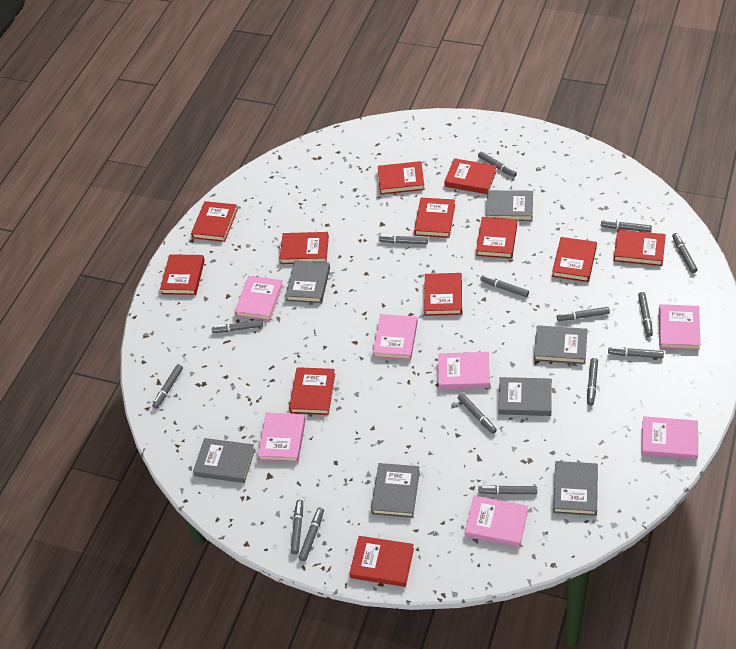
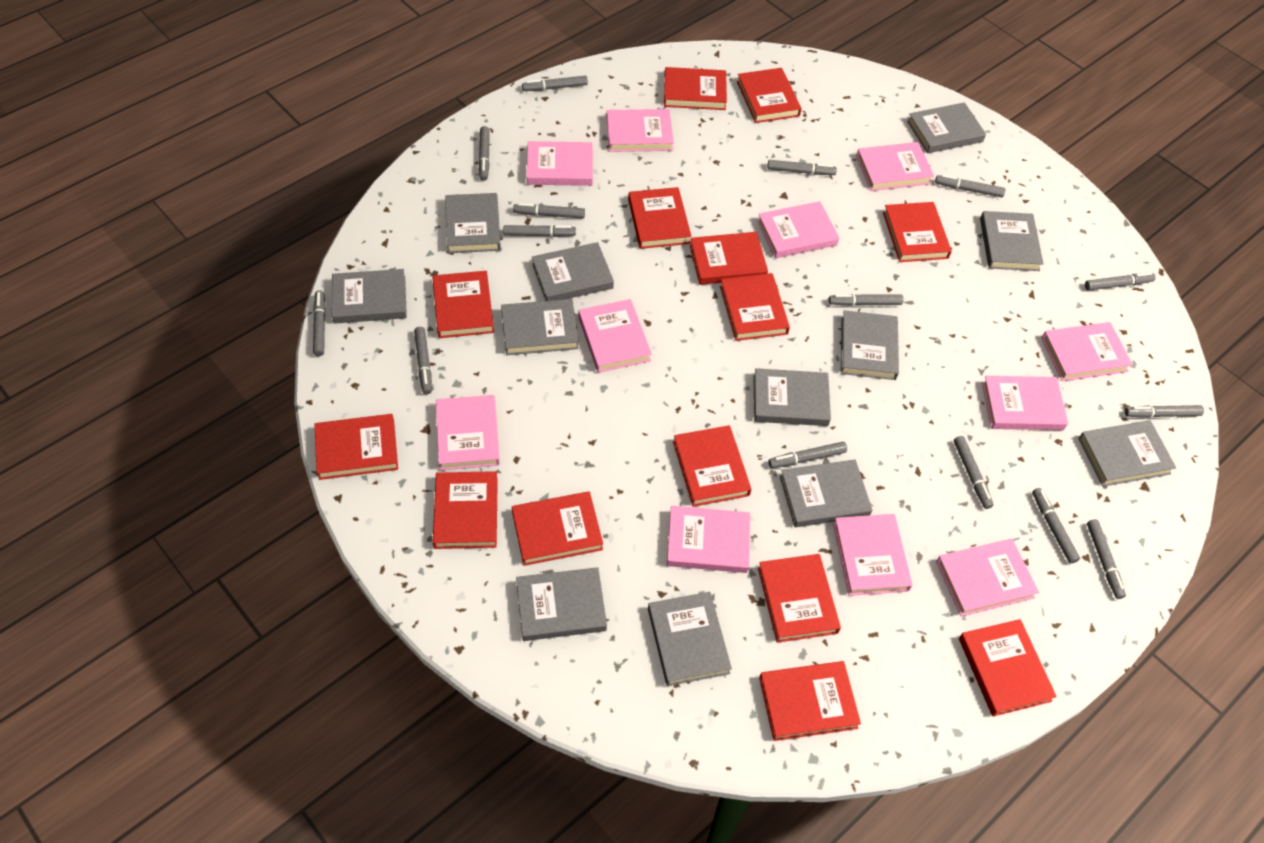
grey book: [193,438,255,483] [285,260,330,303] [371,463,420,518] [486,190,533,221] [498,377,552,416] [534,325,587,364] [553,461,598,516] = 7 -> [332,269,407,324] [445,193,501,253] [501,299,579,355] [516,567,607,641] [532,242,614,301] [648,592,732,686] [754,368,831,426] [780,460,872,527] [841,310,899,380] [907,102,986,153] [980,211,1044,271] [1078,420,1176,487] = 12
pink book: [234,276,284,321] [258,413,306,462] [373,314,418,360] [438,352,490,390] [465,496,528,547] [641,416,698,460] [659,304,701,351] = 7 -> [436,395,500,470] [527,141,593,186] [578,299,652,373] [607,109,674,152] [667,506,750,573] [757,201,839,258] [833,514,912,596] [856,142,934,191] [936,539,1039,616] [982,376,1068,430] [1042,322,1133,381] = 11
red book: [160,254,205,295] [191,201,238,242] [280,232,329,264] [289,367,335,415] [349,536,414,587] [378,161,425,195] [414,198,455,238] [424,273,462,316] [444,158,497,194] [476,217,517,259] [552,237,597,282] [614,230,666,266] = 12 -> [314,414,398,480] [432,271,494,338] [433,471,498,549] [512,491,603,566] [628,187,691,249] [664,67,727,110] [673,425,751,507] [690,232,768,285] [720,273,790,341] [737,68,802,123] [758,554,841,643] [759,661,861,741] [883,202,952,262] [959,619,1057,716] = 14

